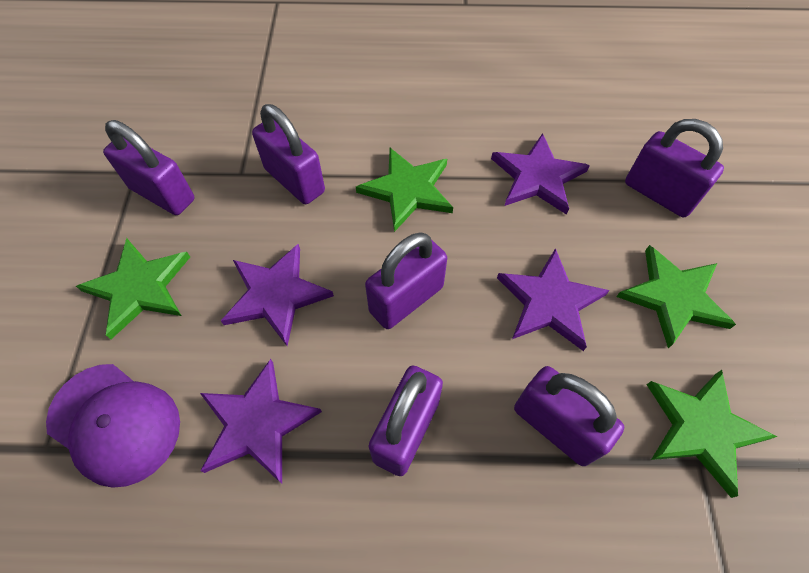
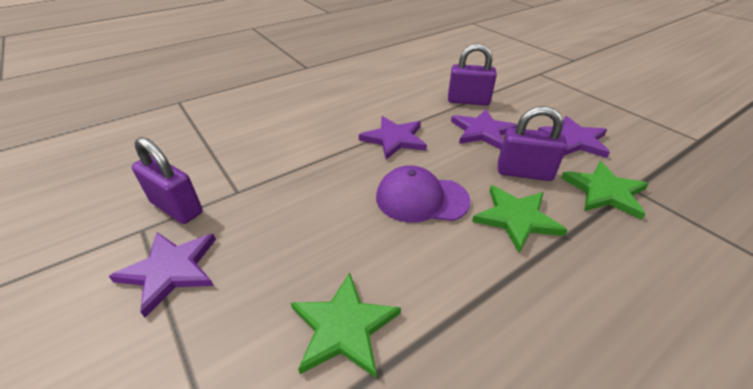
green star: [76,238,190,339] [356,148,453,232] [616,245,736,348] [647,370,777,498] = 4 -> [291,272,401,378] [472,185,567,253] [561,161,649,220] = 3
purple padlock: [103,120,195,215] [252,104,325,204] [365,232,447,329] [369,365,443,476] [514,366,625,466] [625,119,724,217] = 6 -> [132,137,203,224] [448,43,497,105] [498,106,567,181] = 3

